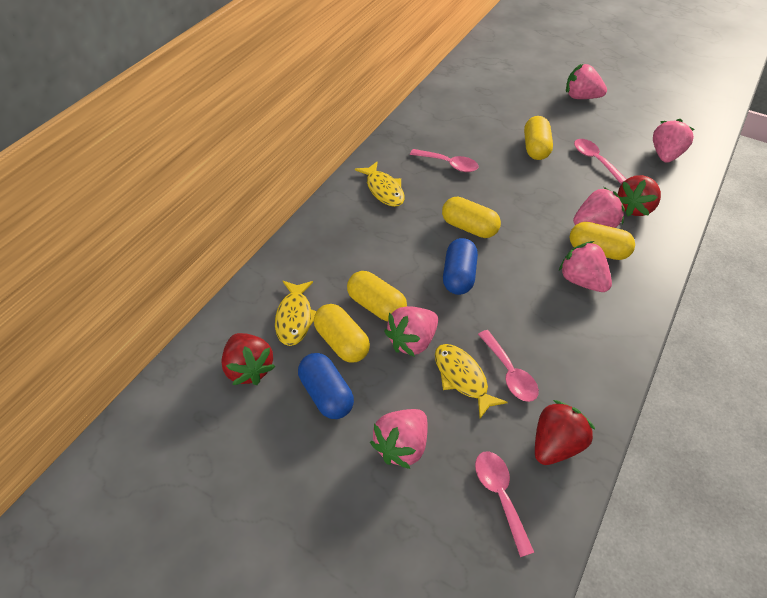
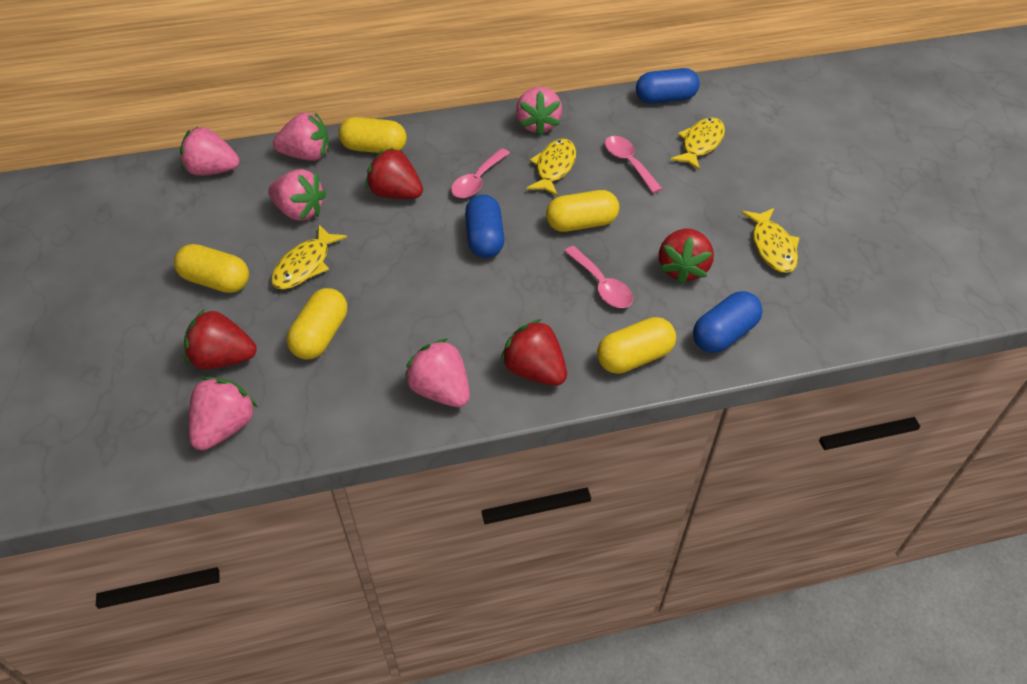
blue capsule: [298,353,354,419] [443,238,478,295] = 2 -> [465,195,504,258] [636,68,700,104] [693,291,763,353] = 3
pink spoon: [410,149,479,172] [475,451,534,557] [478,330,539,402] [574,139,627,184] = 4 -> [451,148,510,198] [564,246,633,308] [605,136,663,193] = 3
red strawberry: [221,333,275,385] [535,400,595,465] [618,175,661,217] = 3 -> [184,309,257,369] [366,148,423,199] [500,319,567,386] [659,229,714,285] = 4
yellow fish: [275,281,316,346] [355,161,405,207] [435,344,508,419] = 3 -> [271,225,347,290] [526,139,576,196] [670,117,725,170] [741,208,799,273] = 4

